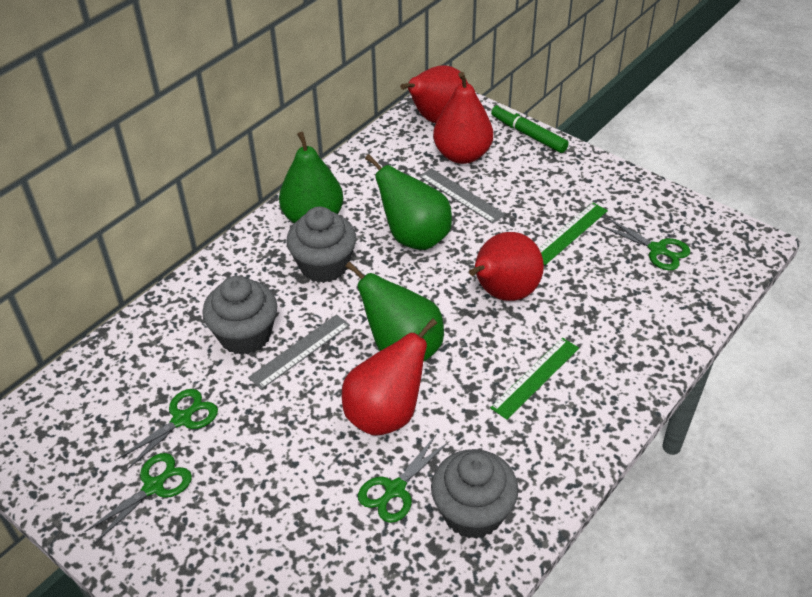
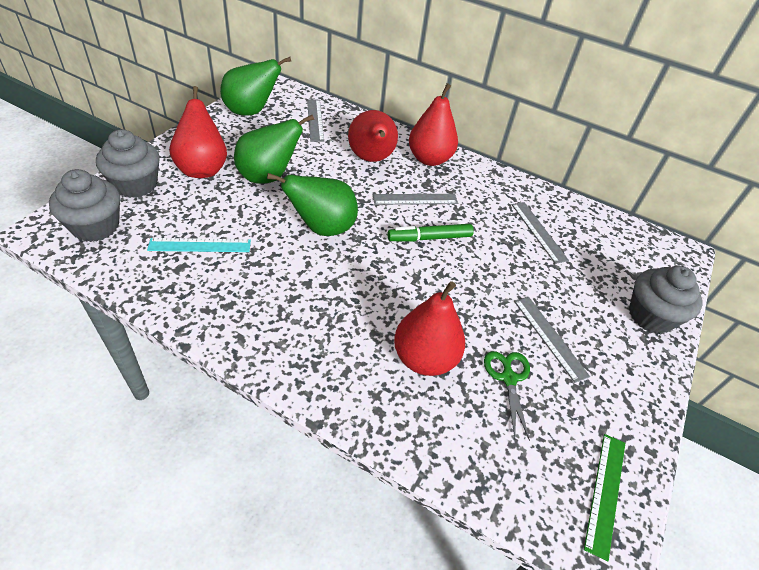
green ruler: [490,338,579,420] [539,203,608,265] = 2 -> [584,434,625,561] = 1
green scissors: [84,453,192,543] [117,389,218,470] [358,435,449,523] [600,217,690,270] = 4 -> [484,351,530,441] = 1
grey ruler: [248,314,350,390] [419,168,505,223] = 2 -> [307,99,324,142] [373,194,458,205] [512,202,569,264] [514,297,590,383] = 4
turquoise ruler: none = 0 -> [147,238,251,252] = 1

